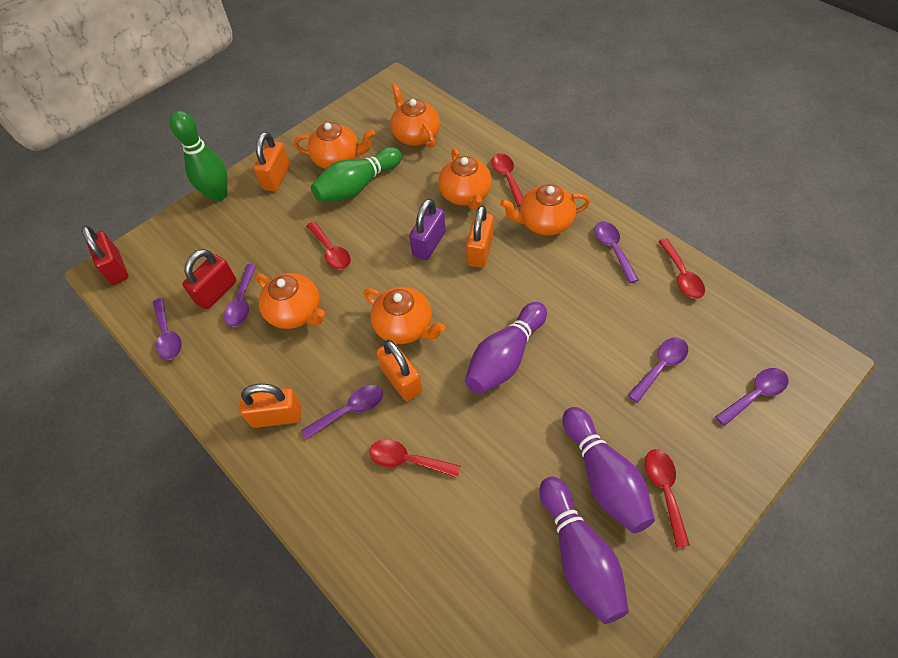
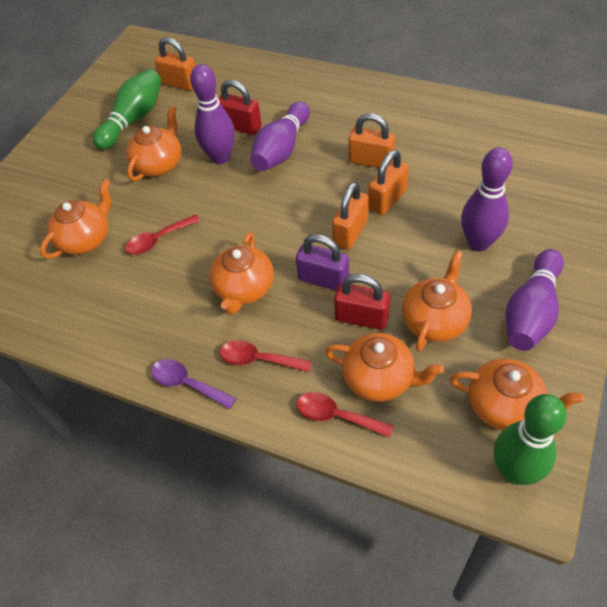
purple bowling pin: [465,302,547,394] [539,477,629,624] [562,407,655,533] = 3 -> [190,64,235,164] [250,102,310,171] [461,148,513,251] [505,249,564,351] = 4
purple spoon: [153,298,182,360] [224,264,257,327] [301,385,383,440] [594,221,639,283] [627,338,688,403] [715,368,789,426] = 6 -> [151,359,236,409] = 1
red spoon: [307,221,351,269] [369,439,461,478] [491,153,524,207] [645,449,690,548] [658,239,705,299] = 5 -> [125,215,201,255] [220,340,312,372] [297,392,394,438] = 3

